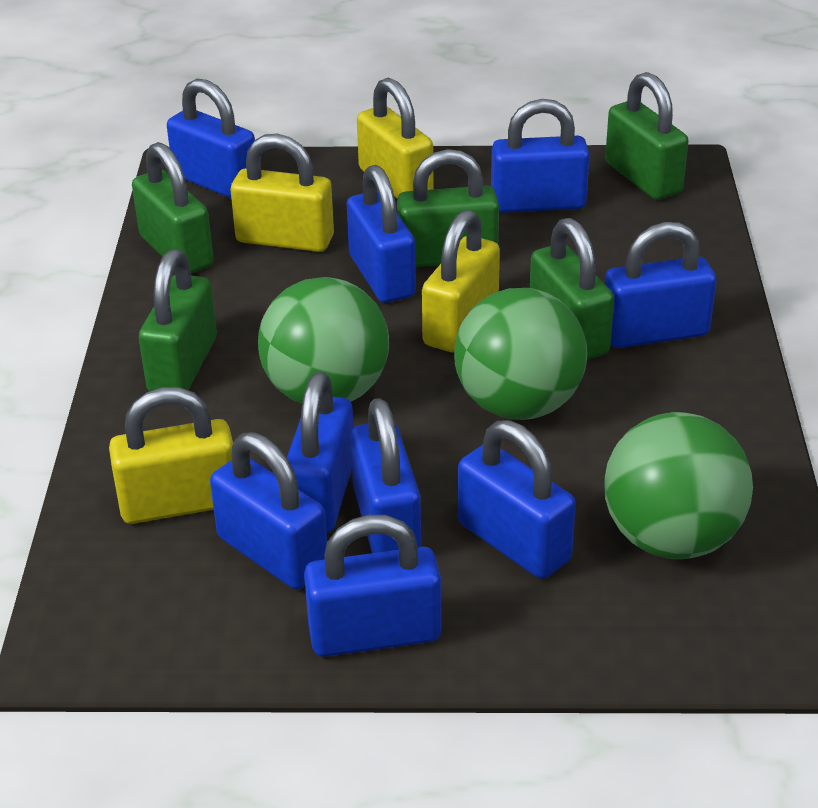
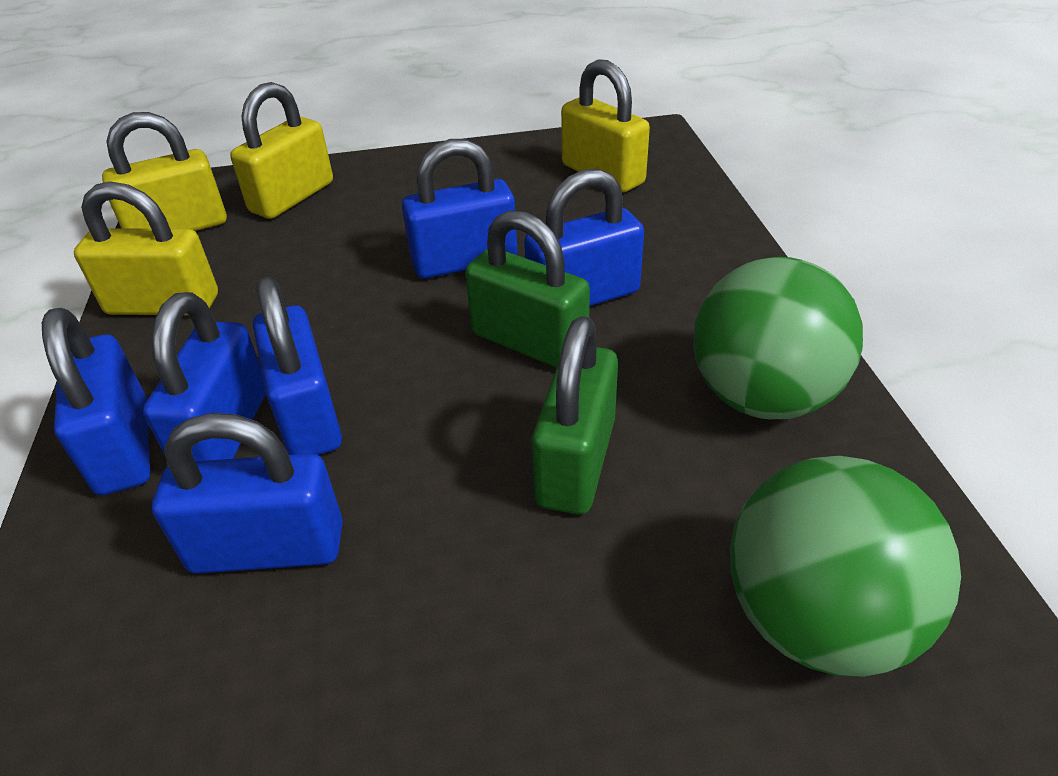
blue padlock: [167,79,255,198] [210,432,327,589] [287,372,353,533] [304,515,441,657] [347,165,416,303] [351,398,421,553] [458,420,576,579] [491,99,590,213] [605,222,716,348] = 9 -> [42,308,150,495] [143,292,266,461] [152,413,343,574] [253,277,342,455] [402,139,517,279] [524,169,644,306] = 6
green ball: [258,277,389,404] [454,288,587,420] [604,412,753,559] = 3 -> [693,257,863,419] [730,456,961,677] = 2
green padlock: [132,142,214,273] [139,249,217,391] [397,149,499,267] [530,218,614,360] [605,72,688,200] = 5 -> [465,210,590,368] [531,316,618,515] = 2

